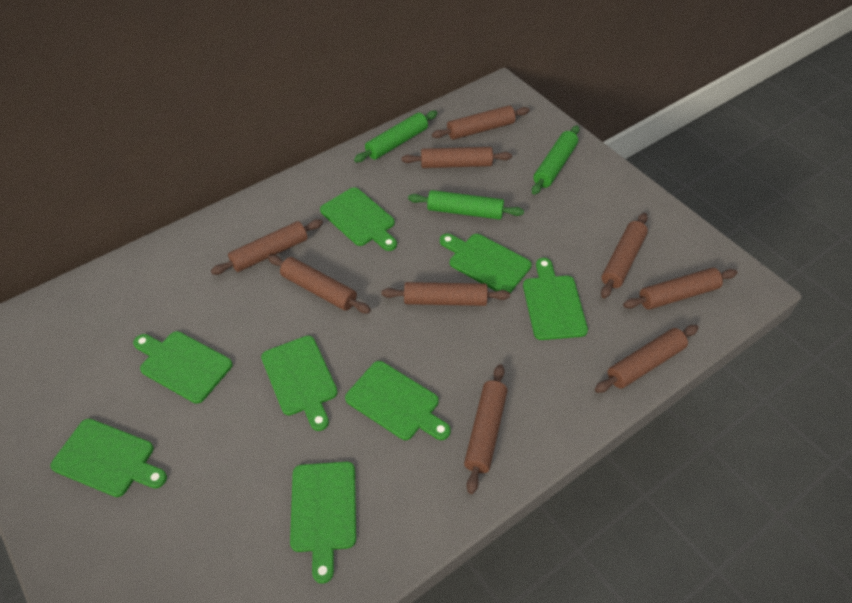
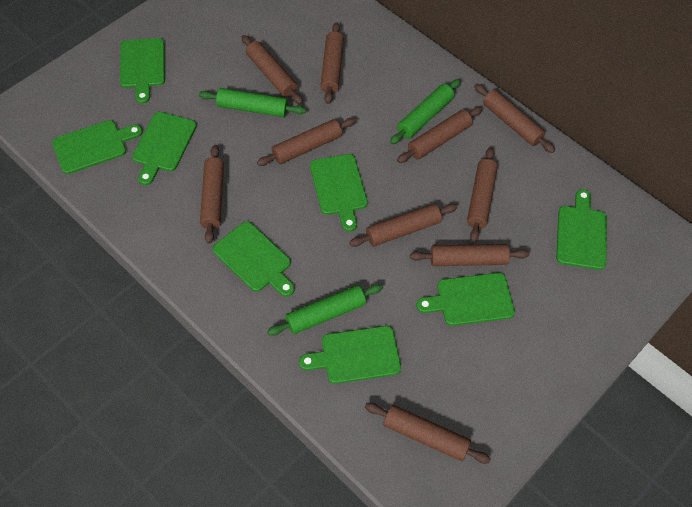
brown rolling pin: [211,219,323,275] [268,255,371,314] [381,282,510,306] [401,147,512,168] [432,105,530,140] [464,364,508,494] [595,325,699,393] [601,213,648,298] [623,268,737,310] = 9 -> [200,145,224,244] [241,35,303,104] [257,118,356,166] [320,22,344,104] [349,204,457,247] [365,403,491,464] [397,107,482,163] [410,244,530,266] [467,147,498,242] [474,84,555,153] = 10

